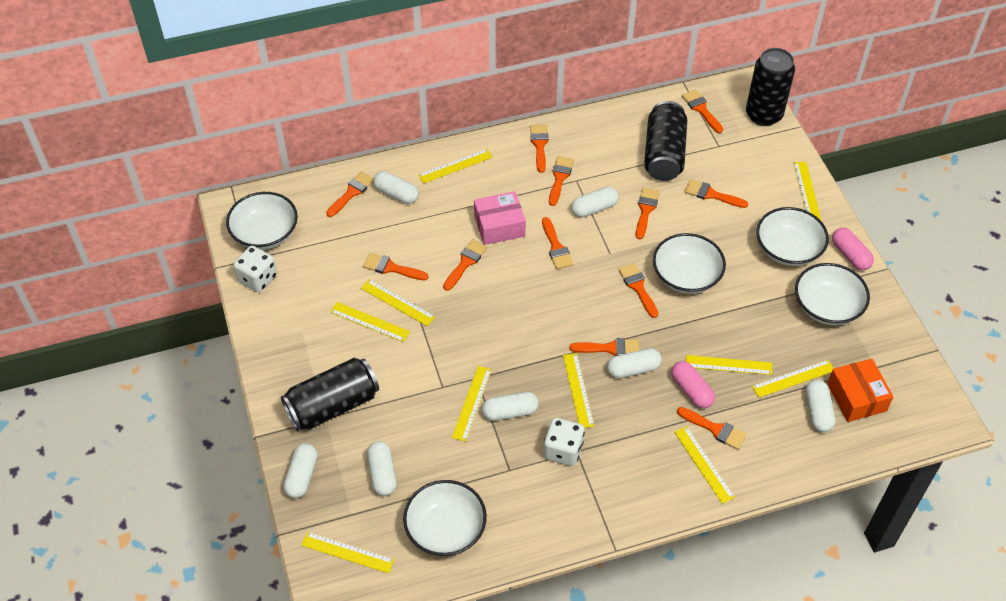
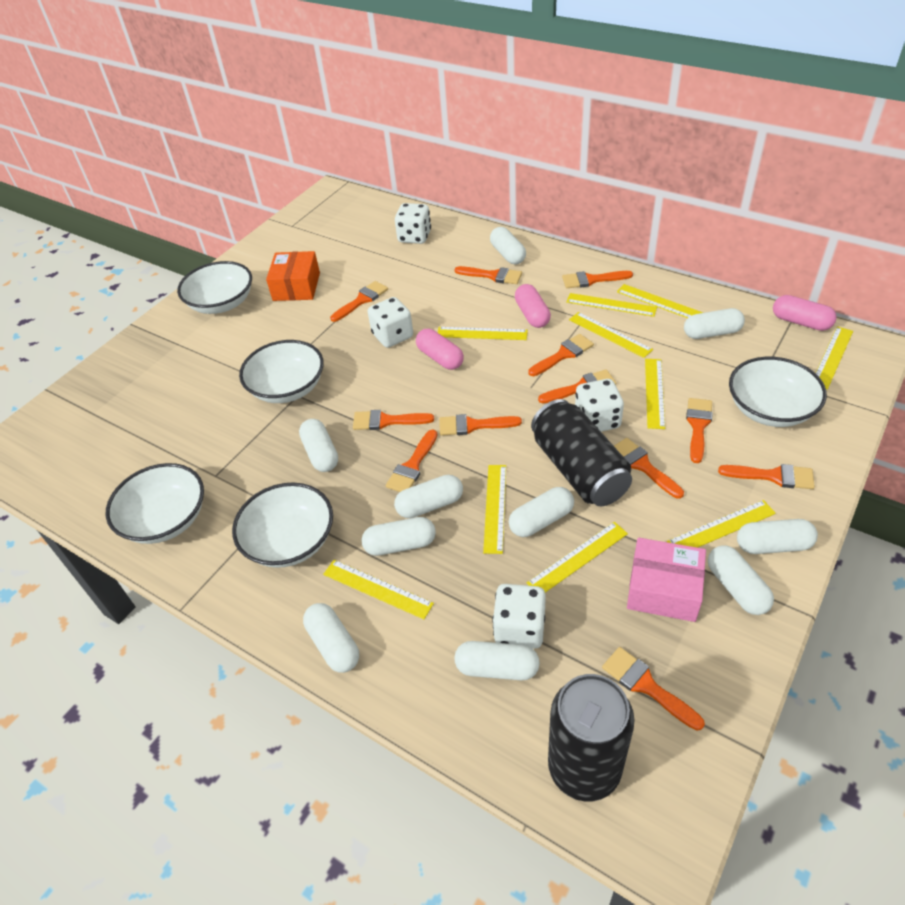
black can: [281,358,379,431] [644,101,687,181] [746,48,795,126] = 3 -> [531,399,632,506] [548,674,635,802] = 2
pink capsule: [671,361,715,408] [832,228,874,270] = 2 -> [416,329,464,370] [515,284,551,328] [773,295,837,331] = 3
white capsule: [284,443,318,498] [367,441,397,496] [373,171,419,204] [482,392,539,421] [571,187,619,218] [607,348,662,379] [806,380,835,432] = 7 -> [299,419,338,472] [303,603,359,673] [362,517,436,556] [394,475,463,518] [455,641,540,680] [490,227,526,264] [509,487,574,537] [684,308,745,339] [708,545,774,615] [737,519,818,554] = 10
white dice: [233,246,277,292] [544,418,585,466] = 2 -> [368,297,413,348] [395,203,431,244] [492,584,546,649] [575,379,624,432] = 4

